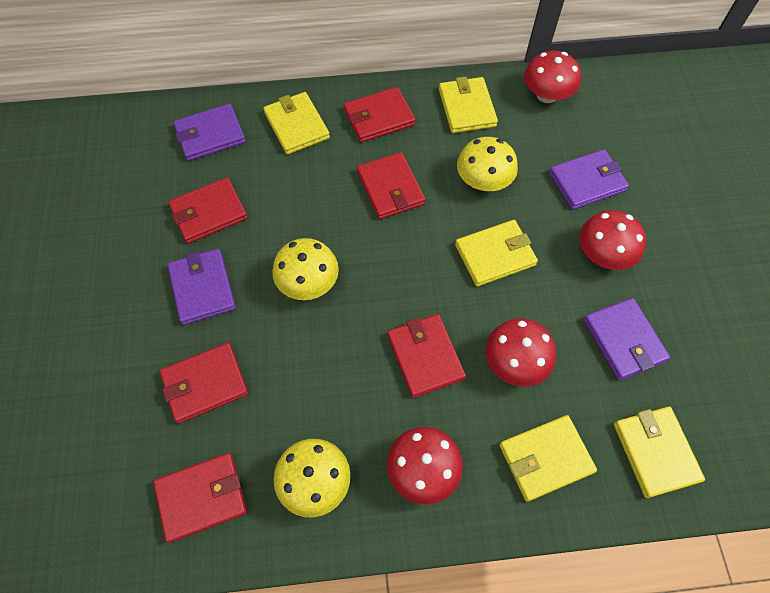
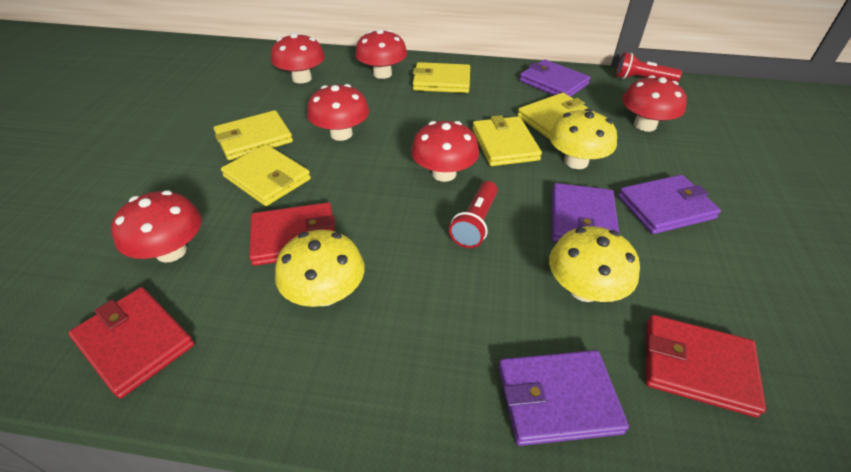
red flashlight: none = 0 -> [449,181,498,248] [616,52,682,82] = 2
red mushroom: [387,427,463,504] [485,319,556,387] [524,51,581,103] [579,210,646,270] = 4 -> [111,191,202,263] [271,33,325,83] [307,84,369,141] [355,29,407,79] [411,121,479,182] [622,75,687,132] = 6
red wallet: [153,453,247,543] [160,343,248,423] [168,177,248,244] [344,87,415,143] [357,152,426,219] [387,314,466,398] = 6 -> [68,287,194,399] [249,202,336,266] [646,315,766,418] = 3

